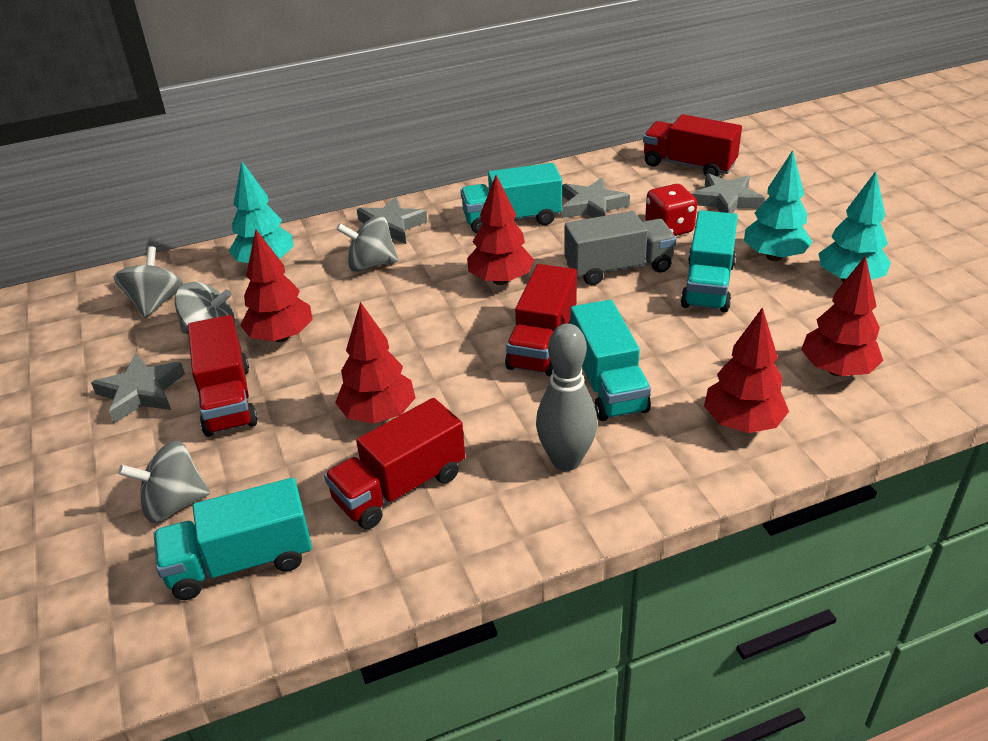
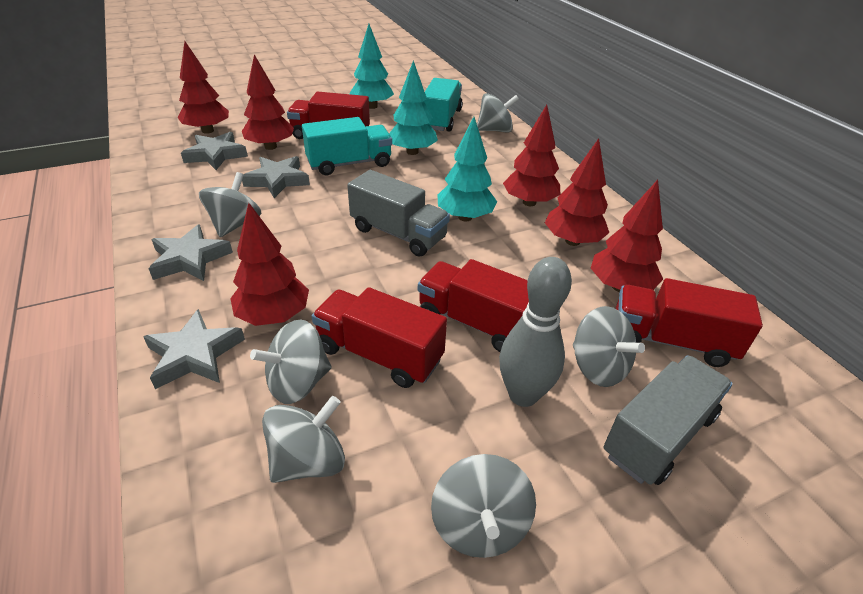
grey spinning top: [114,246,183,318] [118,440,210,523] [175,282,235,334] [336,215,398,272] = 4 -> [199,172,261,237] [250,319,332,404] [262,396,345,483] [431,454,536,558] [477,93,519,133] [573,306,645,387] = 6
grey truck: [564,211,676,285] = 1 -> [347,170,450,257] [603,355,733,485] = 2
red dice: [645,184,697,236] = 1 -> none = 0
red tree: [240,230,313,342] [335,302,416,424] [467,175,534,285] [704,307,789,433] [801,256,883,376] = 5 -> [177,41,229,134] [230,203,309,326] [242,54,294,150] [503,105,560,206] [545,138,609,246] [591,180,663,292] = 6
turquoise truck: [154,478,312,600] [460,163,562,234] [570,300,651,421] [681,210,738,312] = 4 -> [302,117,392,175] [424,78,463,132] = 2

